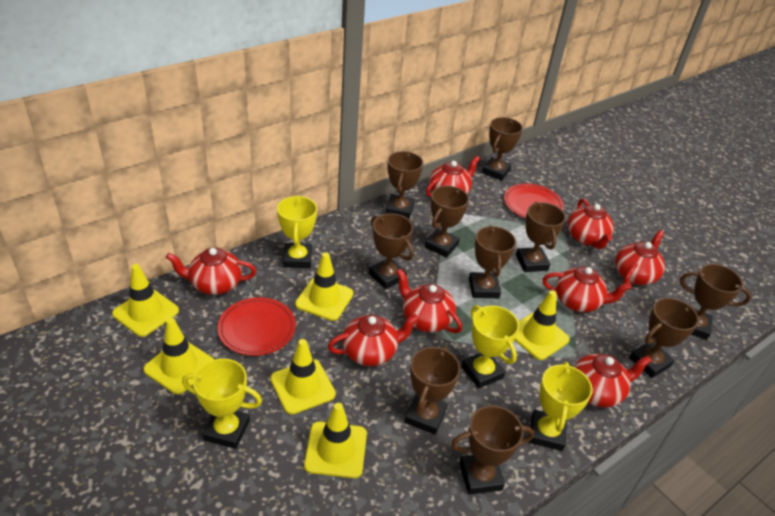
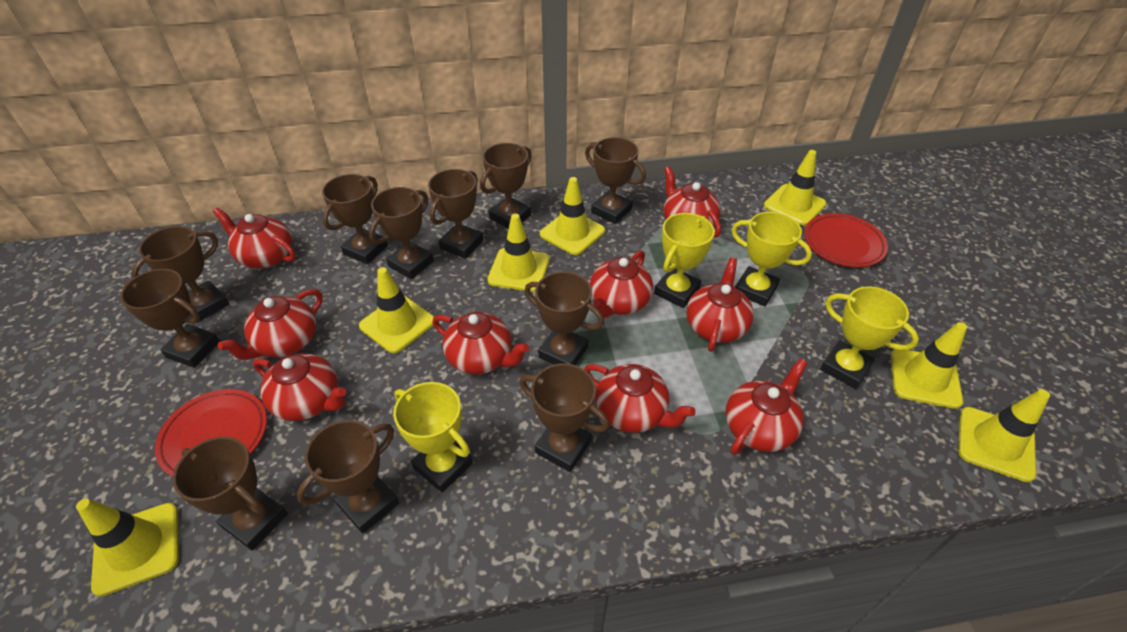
brown trophy: [369,213,414,289] [386,151,423,219] [405,346,460,435] [424,186,469,258] [451,406,534,495] [469,225,516,298] [482,117,523,181] [516,202,566,272] [629,298,699,378] [680,264,751,340] = 10 -> [120,269,220,368] [131,226,229,323] [173,437,288,551] [297,420,399,534] [322,174,388,264] [369,187,434,279] [428,169,483,259] [480,143,532,229] [520,363,609,472] [525,271,604,365] [585,137,646,224] = 11
red teapot: [166,248,256,295] [328,314,419,366] [396,269,462,333] [426,156,480,197] [543,267,632,312] [567,199,614,249] [574,354,652,407] [615,230,665,285] = 8 -> [213,208,296,268] [218,289,323,360] [253,353,346,421] [433,312,529,375] [584,364,696,433] [590,250,653,318] [664,166,721,238] [686,258,754,352] [726,359,807,455] = 9
yellow traffic cone: [112,264,179,337] [143,318,214,394] [270,339,336,414] [295,252,353,321] [304,403,367,478] [515,290,570,360] = 6 -> [76,499,179,597] [359,267,434,353] [487,214,549,292] [540,177,605,255] [764,150,826,225] [890,322,967,409] [958,389,1050,482] = 7

